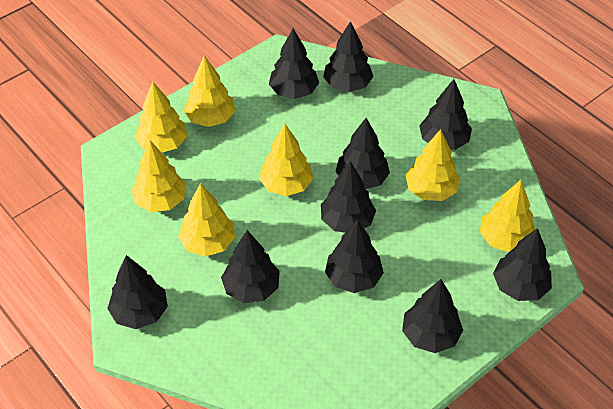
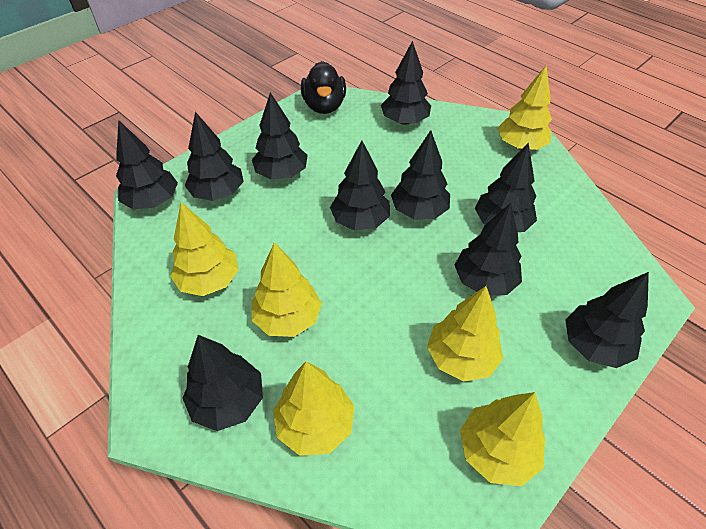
black duck: none = 0 -> [301,61,346,114] = 1
yellow tree: [131,140,186,212] [135,81,187,153] [178,183,235,257] [184,56,235,127] [259,124,313,196] [406,129,460,201] [480,180,535,252] = 7 -> [170,202,239,296] [252,243,322,337] [273,361,354,456] [427,286,503,382] [460,392,545,486] [498,65,552,150] = 6

